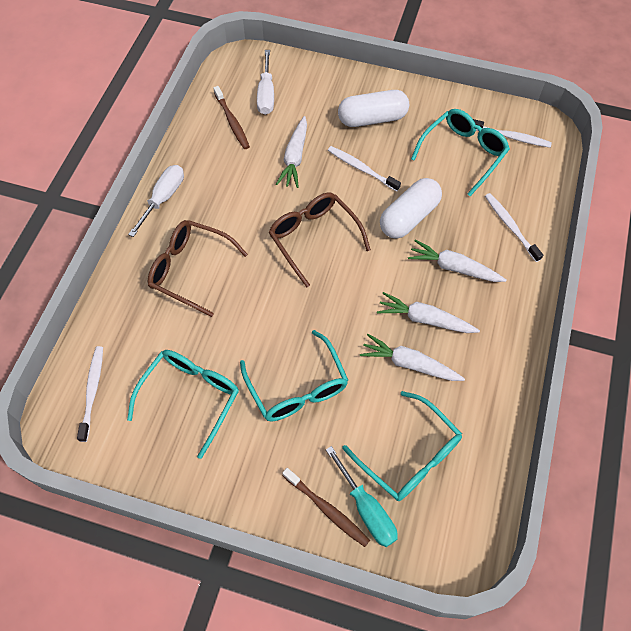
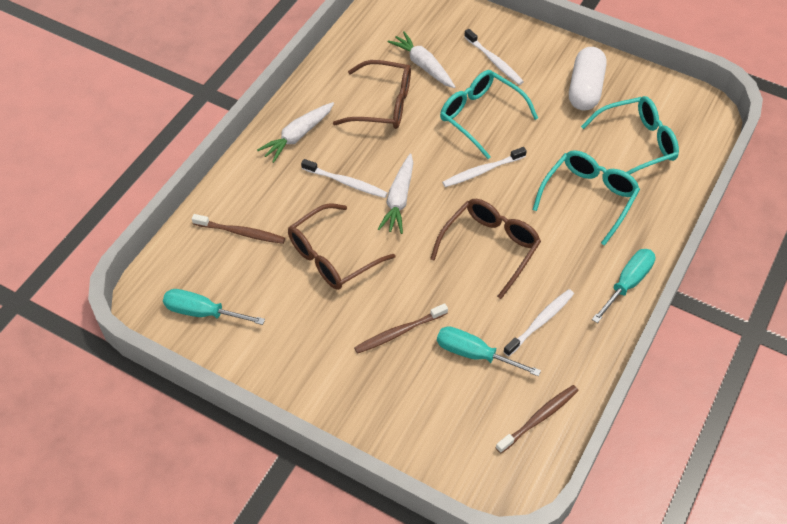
brown glasses: [148,220,248,317] [269,192,371,287] = 2 -> [288,203,395,290] [333,60,411,129] [430,199,541,299] = 3
brown toothbrush: [213,86,250,149] [282,468,370,547] = 2 -> [192,214,285,244] [354,303,448,354] [495,385,579,454] = 3
turquoise glasses: [127,350,239,459] [240,330,348,422] [342,391,462,501] [411,109,510,196] = 4 -> [440,70,538,159] [533,150,640,246] [581,96,679,174] = 3
turquoise screwdriver: [326,446,398,547] = 1 -> [163,289,265,325] [437,326,541,376] [592,249,655,323] = 3
white capsule: [338,90,409,127] [380,178,442,239] = 2 -> [569,47,607,111] = 1
white carrot: [276,116,307,188] [360,334,465,381] [377,292,480,333] [408,240,507,282] = 4 -> [257,102,334,163] [378,154,413,234] [388,31,455,88] = 3
white screwdriver: [128,165,184,237] [257,50,274,115] = 2 -> none = 0

